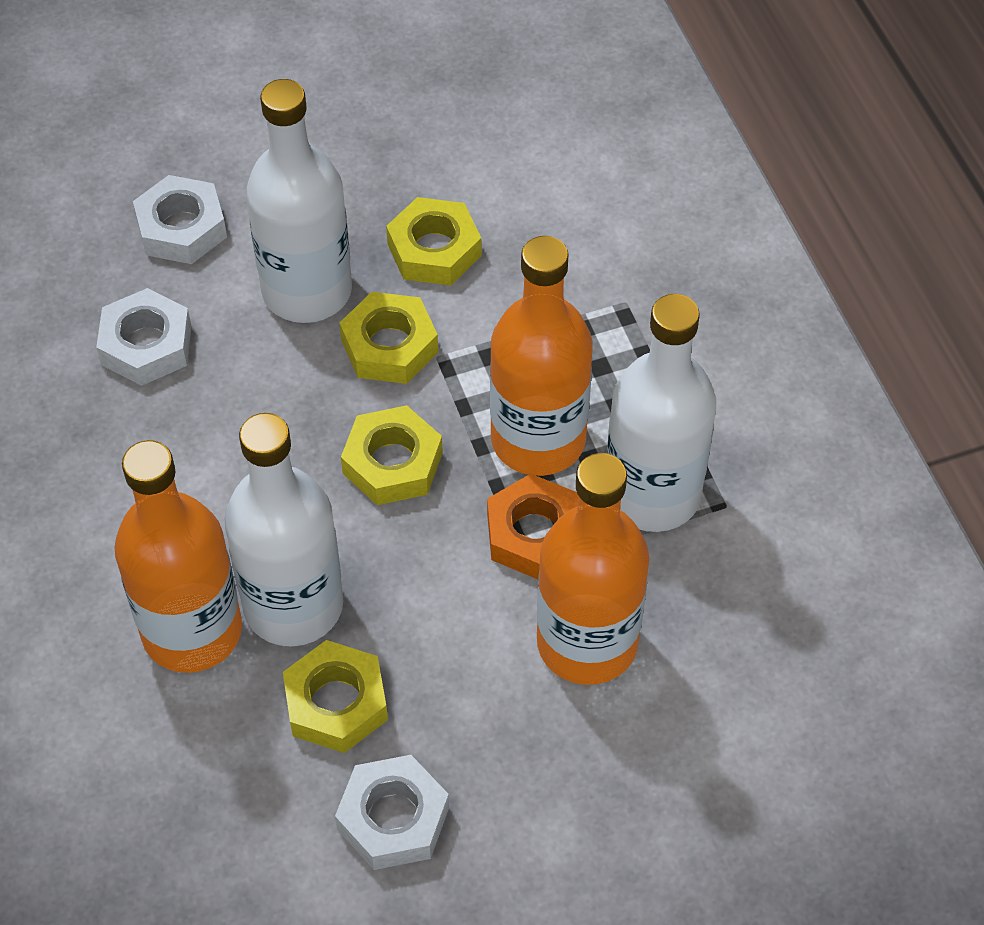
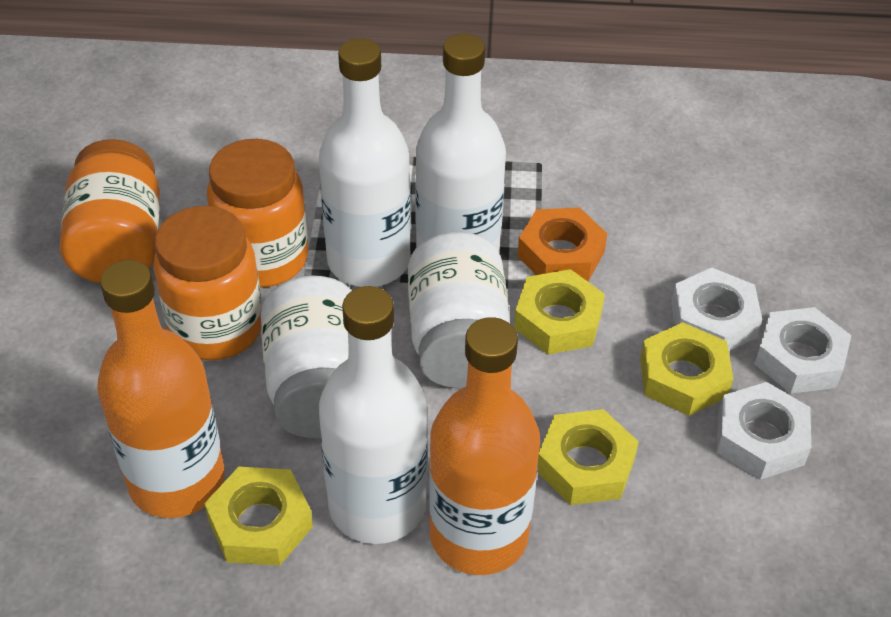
orange bottle: [114,440,242,673] [490,236,593,476] [537,453,649,685] = 3 -> [97,260,225,518] [429,317,540,575] = 2
orange jar: none = 0 -> [60,139,160,283] [154,206,262,360] [207,139,308,288] = 3
white jar: none = 0 -> [261,275,352,438] [408,232,510,388] = 2

